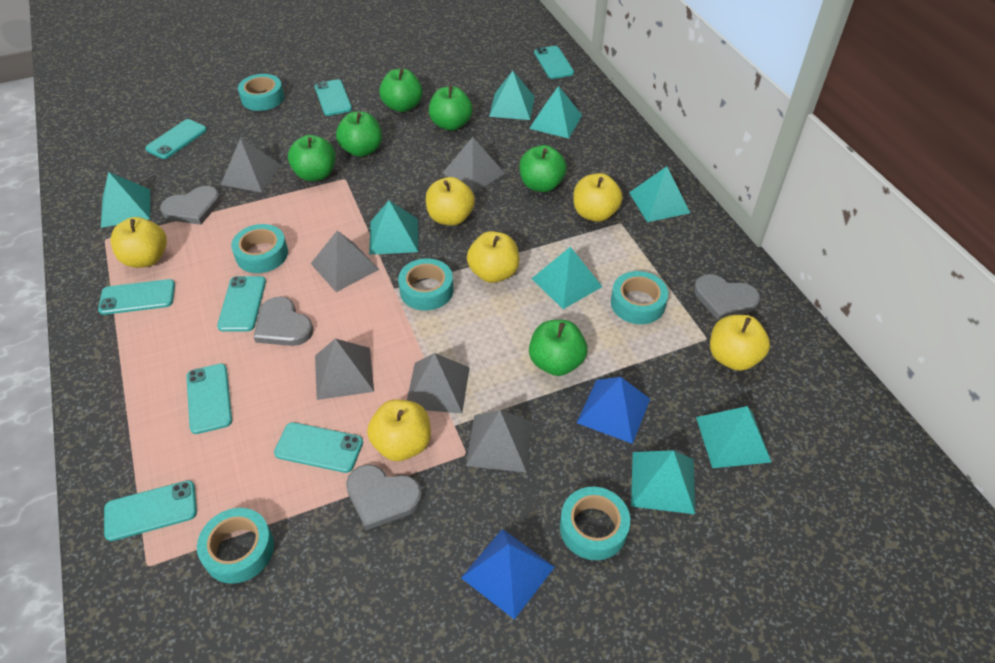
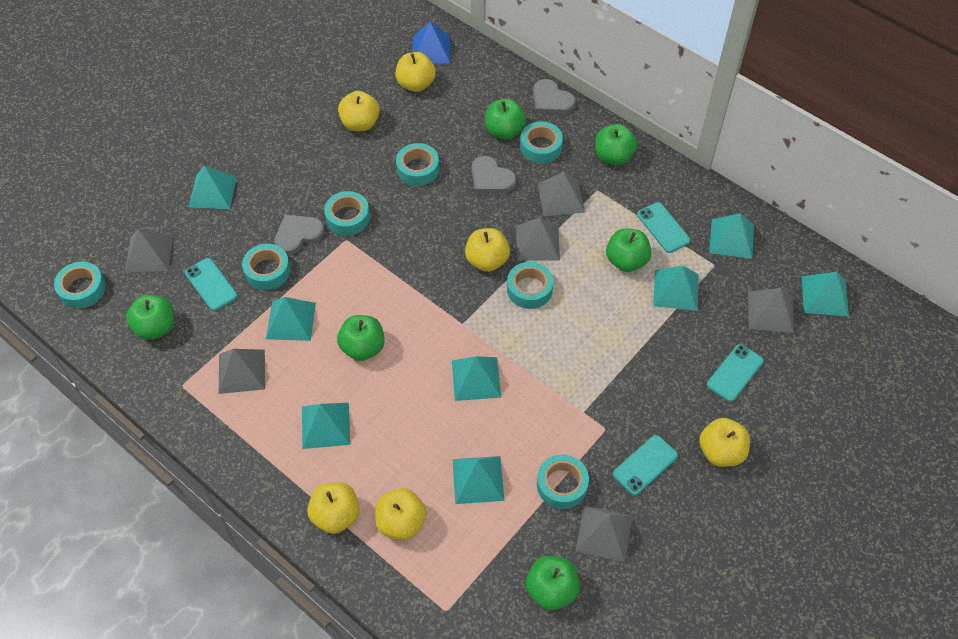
blue pyramid: [461,529,555,620] [577,377,650,444] = 2 -> [413,22,450,63] = 1
grey heart: [160,186,221,225] [254,296,313,346] [346,464,422,530] [694,274,760,321] = 4 -> [274,215,325,255] [472,156,517,193] [533,79,576,114] = 3
turquoise phone: [98,279,175,315] [104,480,197,541] [145,119,207,159] [186,364,232,434] [217,276,266,331] [274,422,363,473] [315,79,352,116] [534,46,574,79] = 8 -> [185,258,238,311] [613,435,678,495] [637,202,691,253] [707,344,764,402] = 4
turquoise tape: [197,508,274,584] [231,224,288,273] [238,74,284,111] [398,258,454,311] [560,487,630,560] [611,271,668,324] = 6 -> [54,262,106,309] [242,244,290,290] [324,191,370,236] [396,143,439,186] [507,262,554,309] [520,122,563,163] [537,454,589,509] = 7

